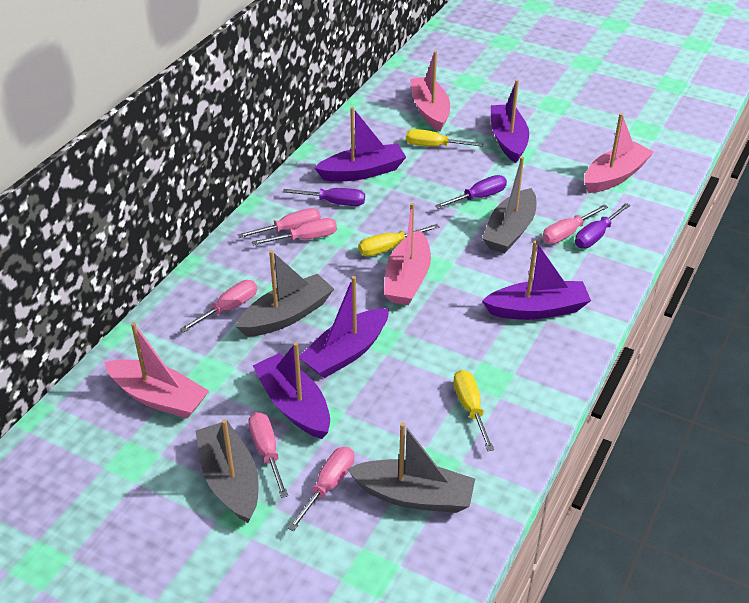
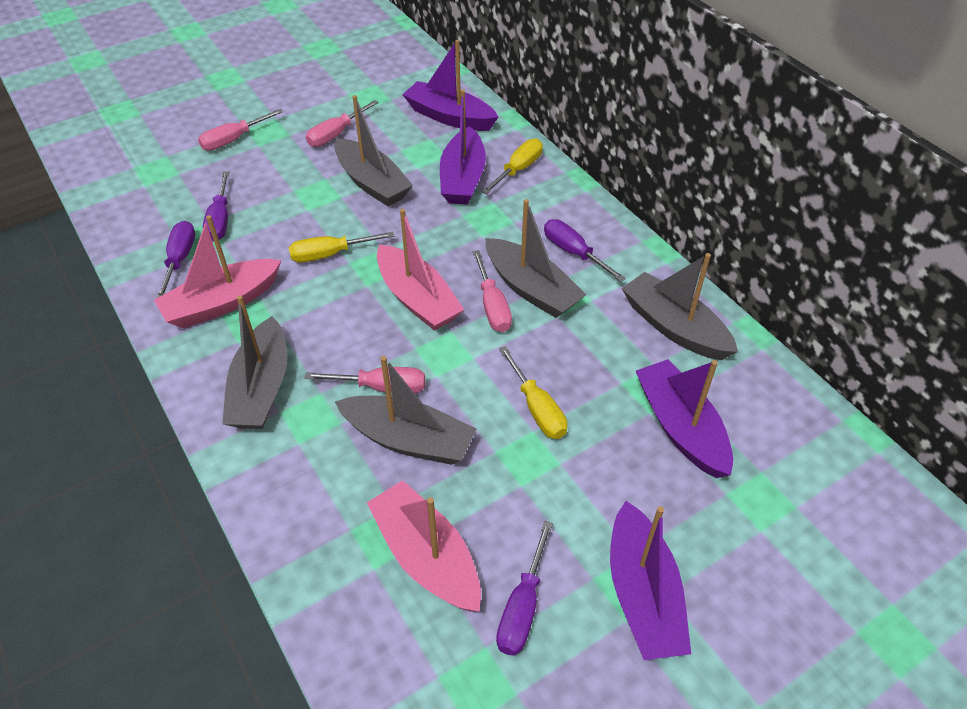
grey boat: [196,419,259,523] [236,250,334,337] [347,422,475,513] [482,157,536,254] = 4 -> [222,295,287,429] [334,95,413,206] [335,356,476,465] [485,199,586,318] [622,253,738,360] = 5
pink boat: [104,322,209,419] [384,203,431,305] [410,51,450,132] [584,113,654,193] = 4 -> [154,215,281,328] [367,480,481,612] [377,209,464,331] = 3
pink screwdriver: [179,280,257,333] [237,208,321,238] [248,412,288,498] [252,218,337,245] [288,447,354,531] [542,204,608,244] = 6 -> [198,109,284,151] [304,367,425,393] [306,100,379,147] [473,250,512,332] = 4
purple boat: [253,342,330,439] [299,276,389,378] [315,107,406,182] [482,241,591,320] [491,80,529,163] = 5 -> [402,40,498,131] [440,89,486,205] [610,501,691,660] [636,359,733,478] = 4
purple screwdriver: [283,188,365,206] [435,175,507,209] [575,203,630,248] = 3 -> [156,221,195,298] [203,171,229,242] [496,521,553,656] [544,219,626,282] = 4

